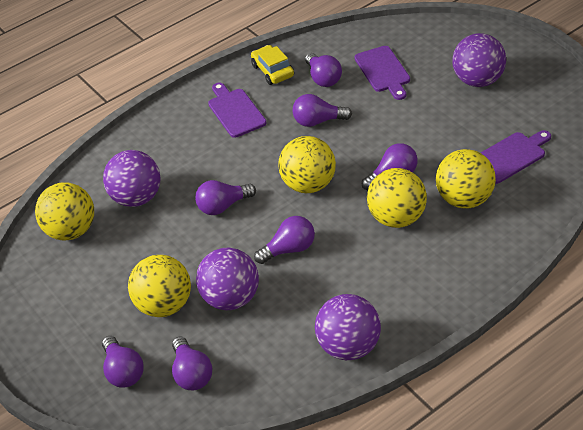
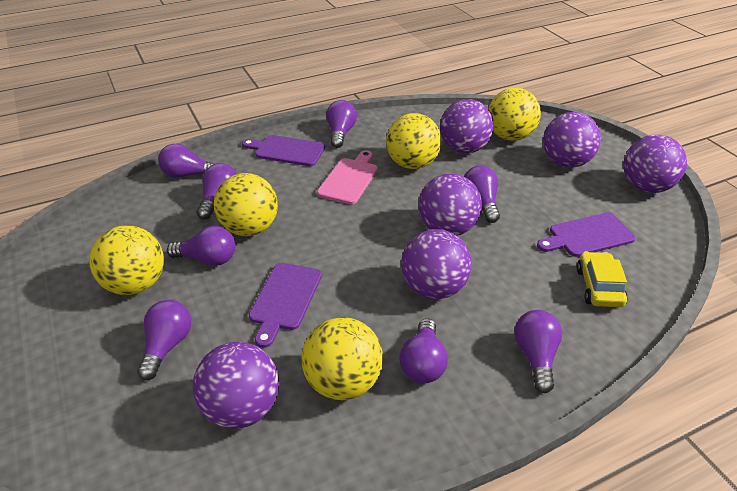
pink cutting board: none = 0 -> [317,150,378,204] = 1
purple ball: [103,150,161,207] [196,248,259,310] [315,294,381,360] [452,33,506,87] = 4 -> [193,342,279,429] [401,229,472,299] [418,174,482,236] [440,99,494,153] [543,112,601,168] [624,134,687,193] = 6
purple light bulb: [102,336,144,388] [172,336,212,390] [195,180,256,215] [254,216,315,264] [293,94,352,127] [305,53,342,87] [362,143,418,190] = 7 -> [137,300,191,380] [158,144,215,178] [167,226,235,266] [197,163,237,220] [326,100,357,148] [400,318,448,383] [464,166,500,223] [514,310,562,393] = 8

